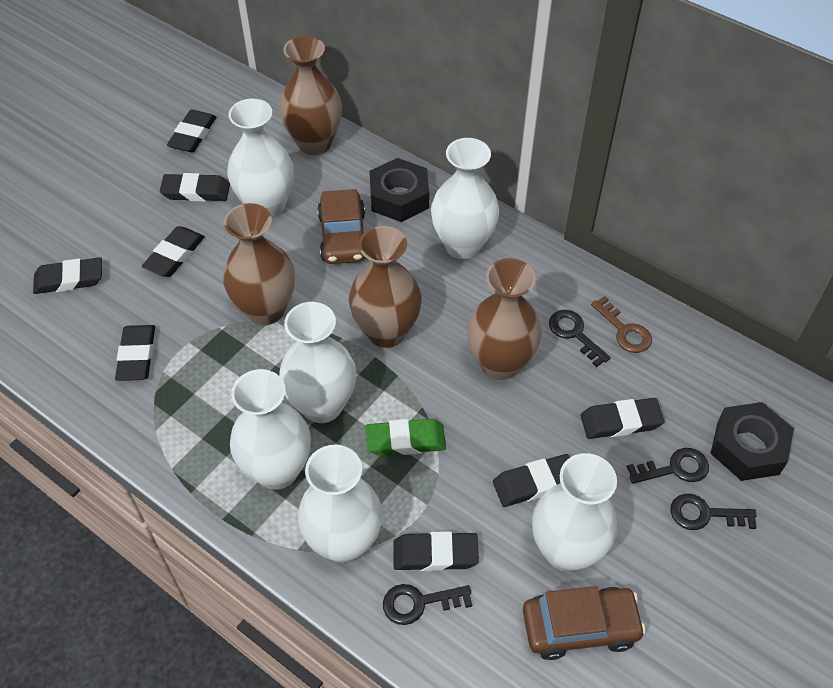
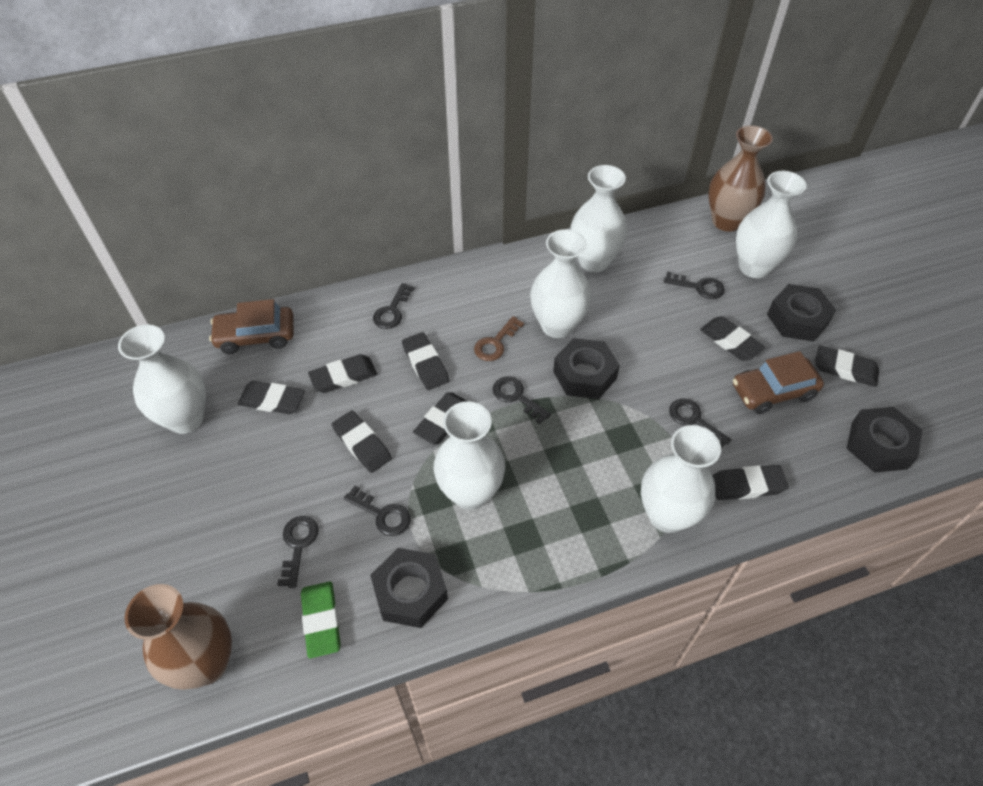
black key: [383,584,472,625] [549,310,611,367] [627,448,709,484] [670,494,757,530] = 4 -> [277,516,319,588] [344,486,411,536] [373,283,415,329] [492,377,551,424] [664,271,725,299] [669,399,732,449] = 6
black nut: [370,158,429,222] [710,402,794,481] = 2 -> [370,548,448,628] [553,338,620,399] [767,284,836,342] [846,407,922,473] = 4
brown vase: [223,203,295,325] [279,36,342,155] [349,226,422,348] [467,258,542,380] = 4 -> [124,584,232,690] [708,125,773,232] = 2

